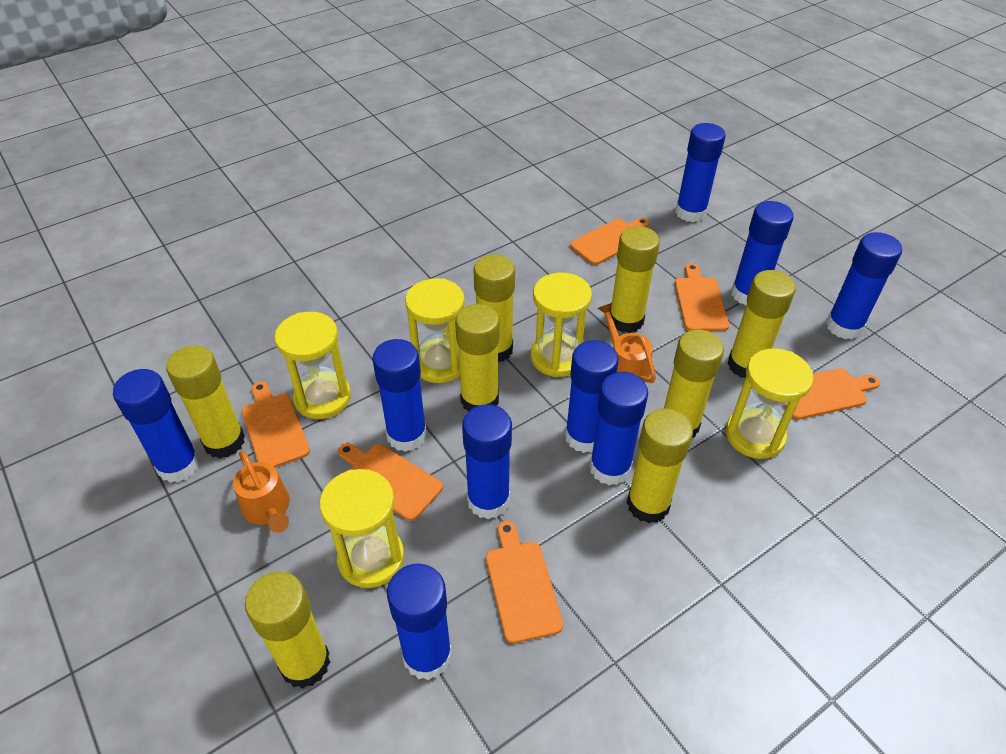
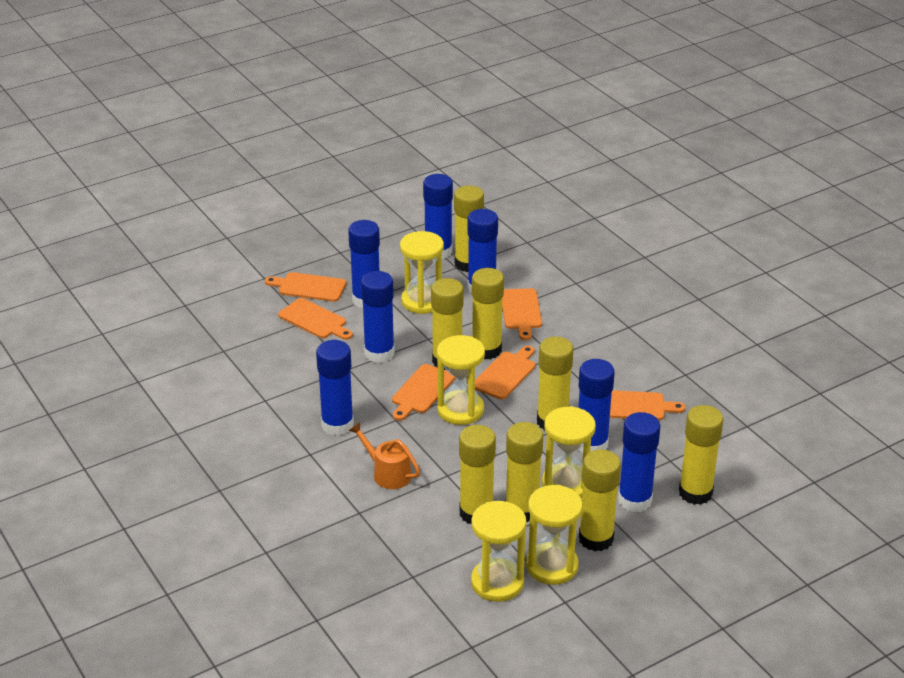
blue glue stick: [113,369,200,483] [372,339,427,452] [387,564,452,680] [462,404,512,519] [565,340,618,453] [590,372,648,485] [675,123,726,222] [731,201,794,305] [826,232,902,339] = 9 -> [316,340,354,436] [348,220,380,308] [361,271,395,363] [423,174,453,259] [468,209,498,293] [578,359,615,453] [618,412,661,512] = 7
orange watering can: [233,451,290,533] [597,303,656,383] = 2 -> [349,422,420,489] = 1

